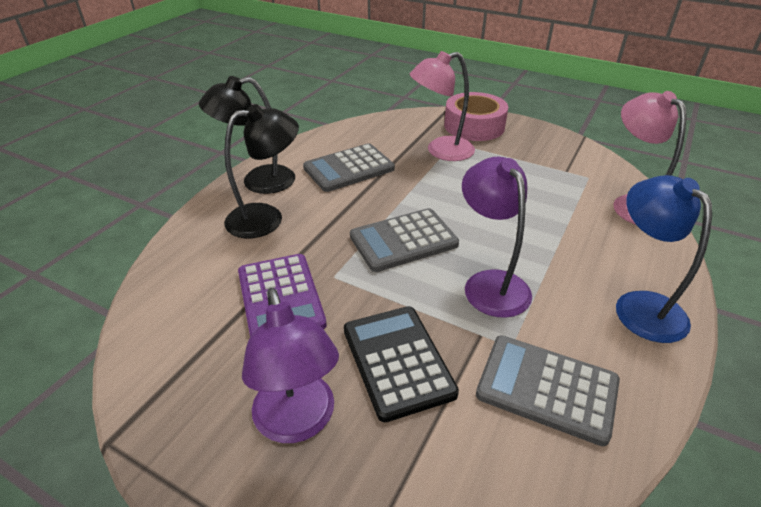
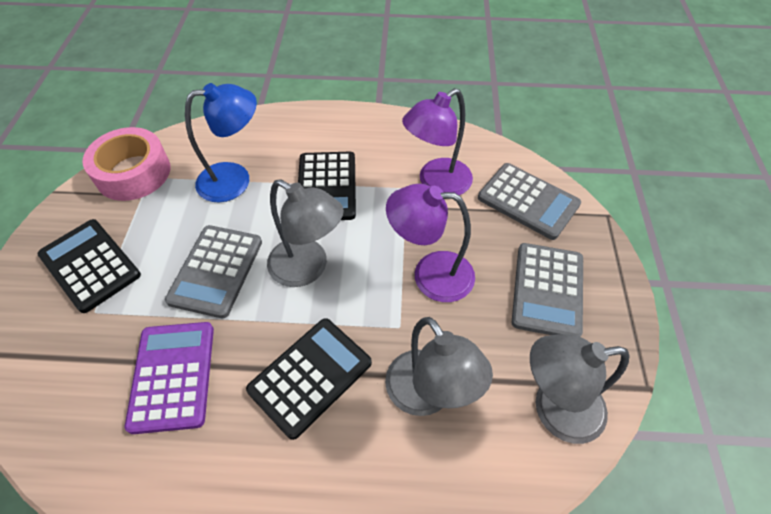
black calculator: [344,306,459,422] = 1 -> [38,219,141,313] [246,318,372,440] [298,152,356,220] = 3
black lamp: [199,76,295,194] [224,104,299,238] = 2 -> none = 0
grey lamp: none = 0 -> [267,179,344,287] [385,317,493,416] [530,334,629,444] = 3
pink lamp: [410,51,475,161] [613,91,687,225] = 2 -> none = 0

